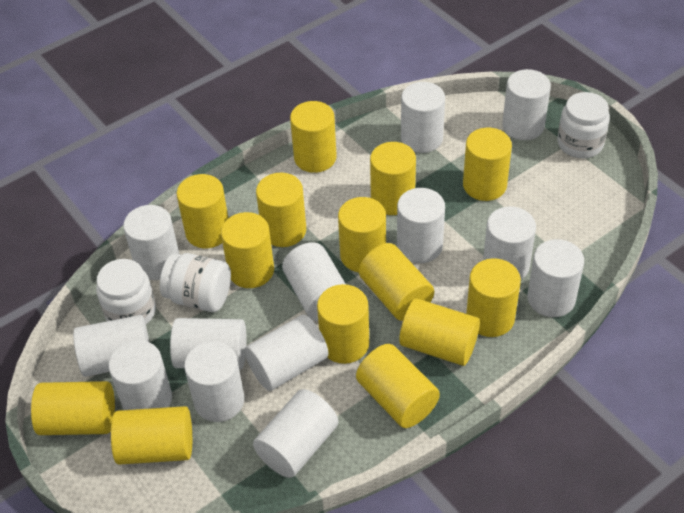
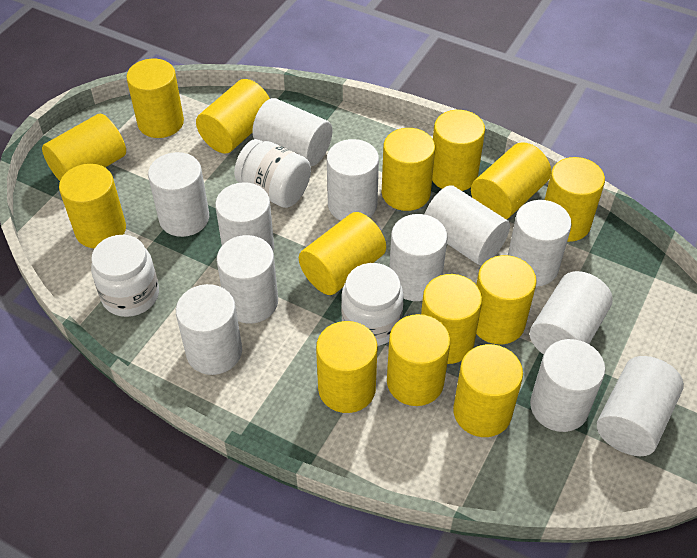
white cylinder: [73,315,150,377] [109,340,172,410] [123,205,179,280] [170,318,247,370] [184,341,245,422] [245,315,329,391] [253,389,338,478] [282,242,346,321] [397,188,445,263] [401,82,445,153] [483,206,536,279] [502,69,551,140] [528,239,584,317] = 13 -> [148,152,209,237] [176,284,242,375] [215,182,274,252] [217,235,278,324] [252,98,332,166] [327,139,379,220] [389,214,447,301] [424,185,510,265] [508,200,572,287] [530,271,613,355] [530,339,605,432] [597,356,684,456] = 12

